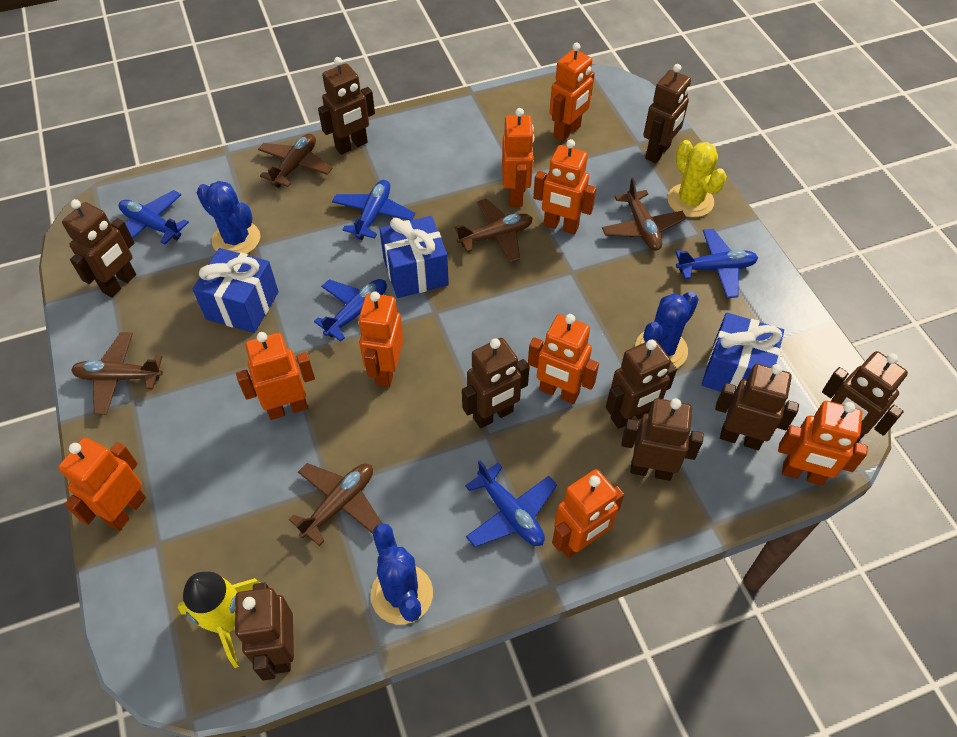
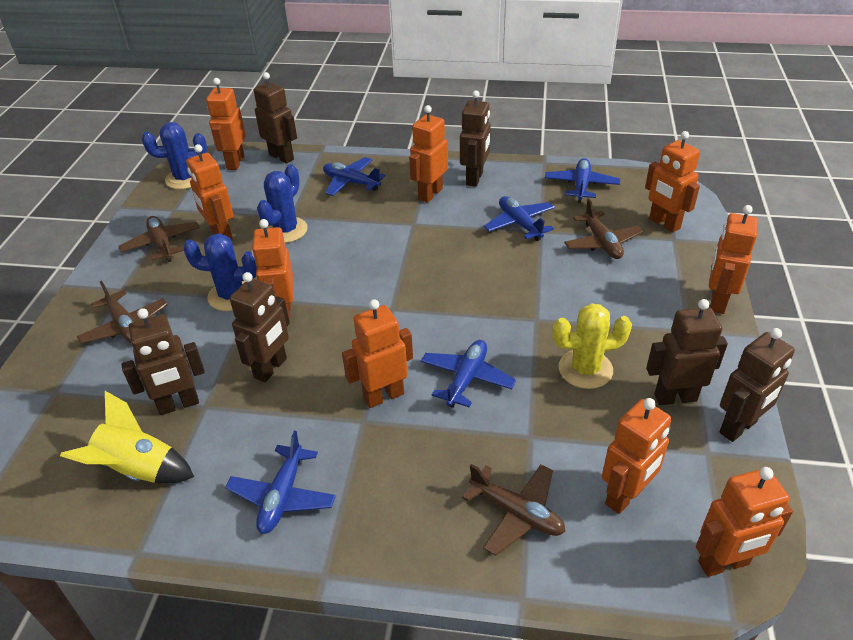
blue gift: [193,248,279,333] [379,216,449,298] [702,312,784,392] = 3 -> none = 0
brown plane: [71,332,163,415] [258,134,333,188] [289,463,382,546] [454,199,533,262] [602,178,686,251] = 5 -> [77,281,167,344] [119,216,200,262] [462,464,566,556] [564,198,643,259] = 4
brown robot: [62,199,136,297] [234,583,294,680] [318,57,375,155] [462,338,530,428] [606,339,677,429] [621,398,704,481] [643,64,691,163] [715,364,799,450] [822,351,908,443] = 9 -> [121,308,205,415] [230,272,290,382] [254,72,297,164] [460,91,491,187] [646,299,728,405] [719,328,795,442] = 6

